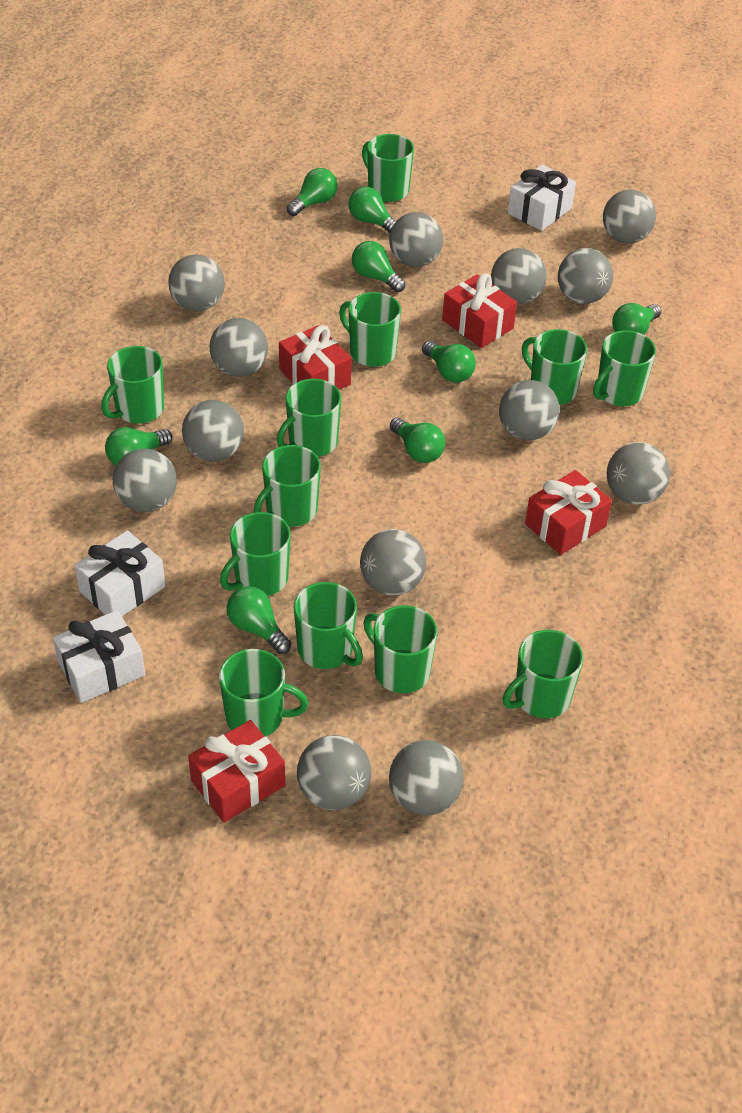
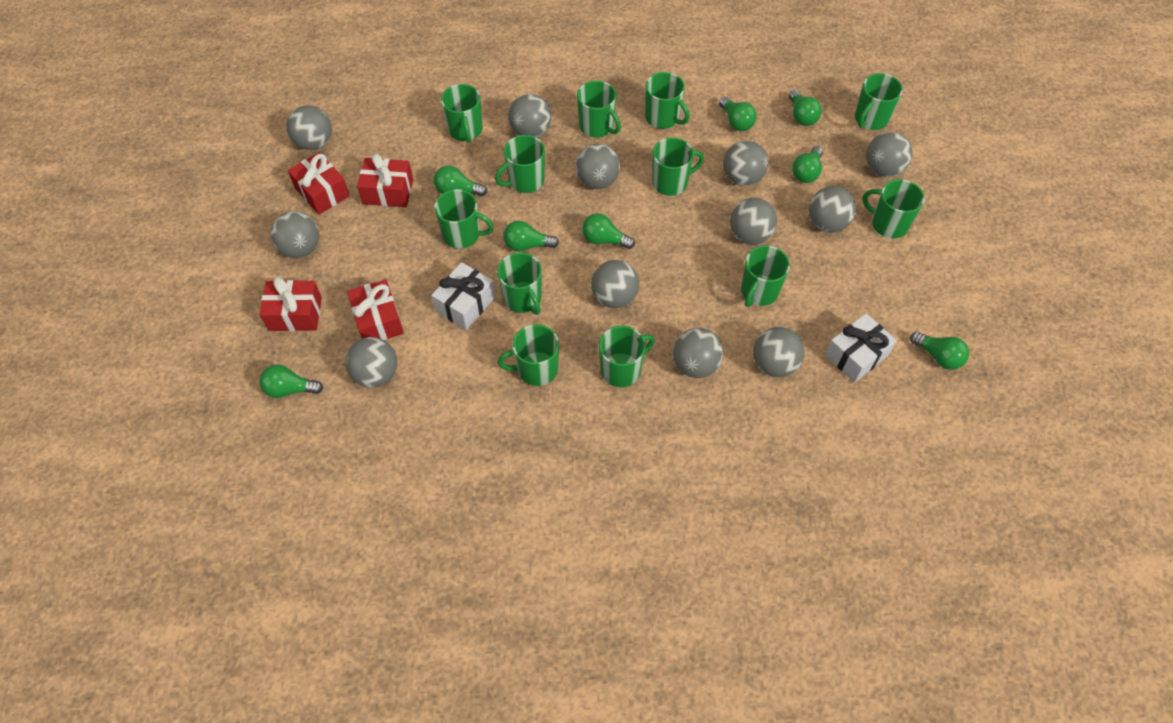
grey ball: [113,449,177,512] [168,254,225,311] [182,400,244,462] [209,318,268,377] [297,735,371,810] [360,529,426,595] [389,212,443,267] [389,740,464,815] [491,248,546,304] [499,380,560,440] [558,248,613,304] [603,190,656,244] [607,442,670,505] = 13 -> [270,211,319,258] [287,105,332,150] [345,337,397,387] [508,94,551,138] [575,144,620,189] [591,260,639,308] [673,328,723,378] [723,141,768,186] [730,198,777,245] [753,327,804,377] [809,186,856,233] [866,132,912,177] = 12
white gift: [53,610,145,703] [75,531,166,616] [508,165,576,231] = 3 -> [431,262,495,330] [825,313,897,383] = 2

